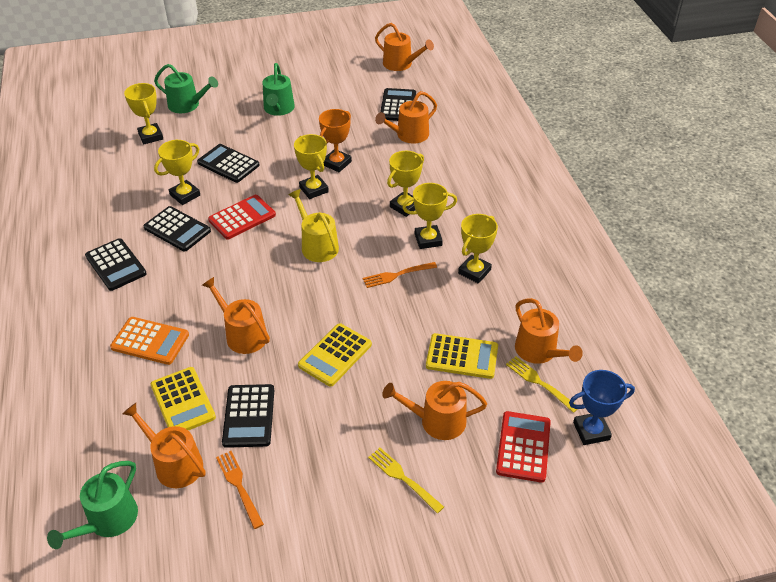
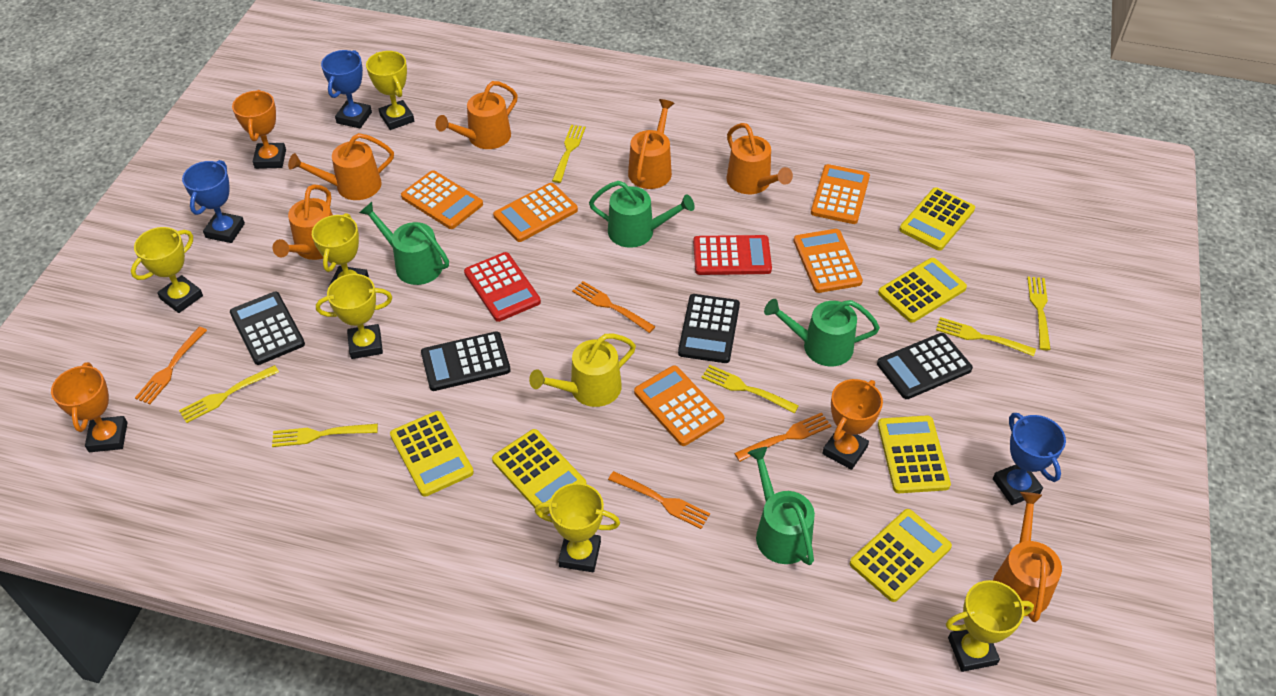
black calculator: [85,238,147,291] [143,206,211,251] [197,144,260,183] [222,384,274,448] [380,88,416,121] = 5 -> [230,292,305,365] [421,331,511,391] [678,294,740,363] [877,333,973,399] = 4
blue trophy: [569,370,635,445] = 1 -> [182,160,245,243] [321,50,372,128] [993,413,1066,505] = 3
green watering can: [47,461,138,549] [154,64,218,113] [263,63,295,116] = 3 -> [359,202,449,285] [589,181,695,248] [748,447,815,565] [764,299,880,366] = 4
orange calculator: [110,317,189,365] = 1 -> [401,170,483,229] [493,183,578,242] [634,365,724,446] [794,229,863,293] [811,164,870,224] = 5
orange fork: [216,451,264,529] [363,262,437,288] = 2 -> [135,327,207,404] [572,281,656,333] [608,471,710,529] [734,413,831,462] = 4
orange trophy: [319,109,352,172] = 1 -> [51,362,128,452] [232,90,286,169] [822,379,883,470] = 3
yellow calculator: [151,367,216,430] [298,323,372,386] [426,333,498,379] = 3 -> [390,411,474,497] [492,429,586,515] [850,509,952,602] [878,258,967,323] [878,416,951,493] [899,187,975,251] = 6
yellow fork: [368,448,444,513] [506,357,578,413] = 2 -> [179,365,279,423] [272,424,378,447] [552,125,586,183] [701,365,799,413] [936,317,1036,356] [1027,277,1051,350] = 6

